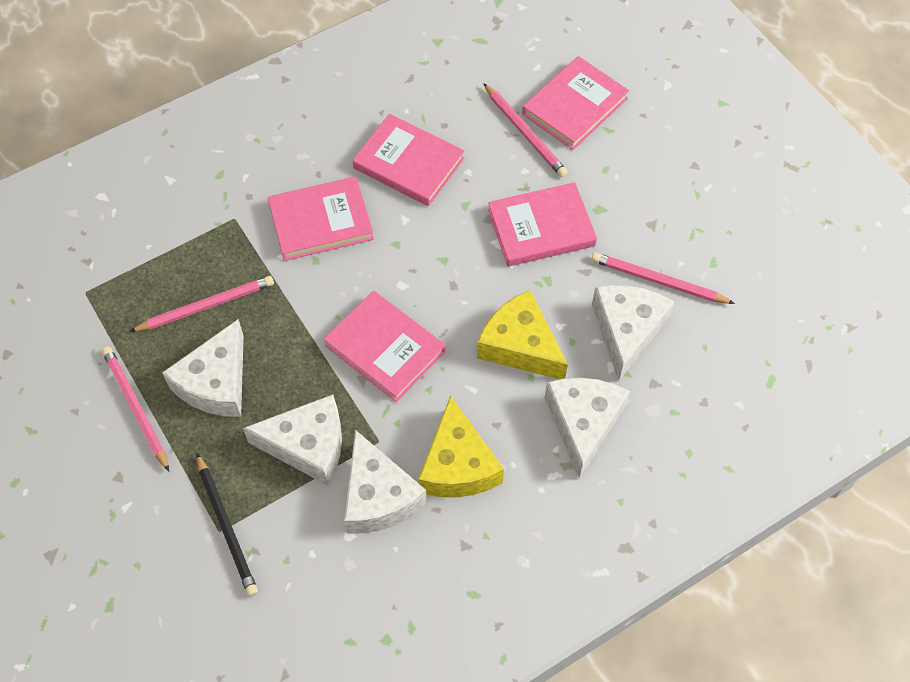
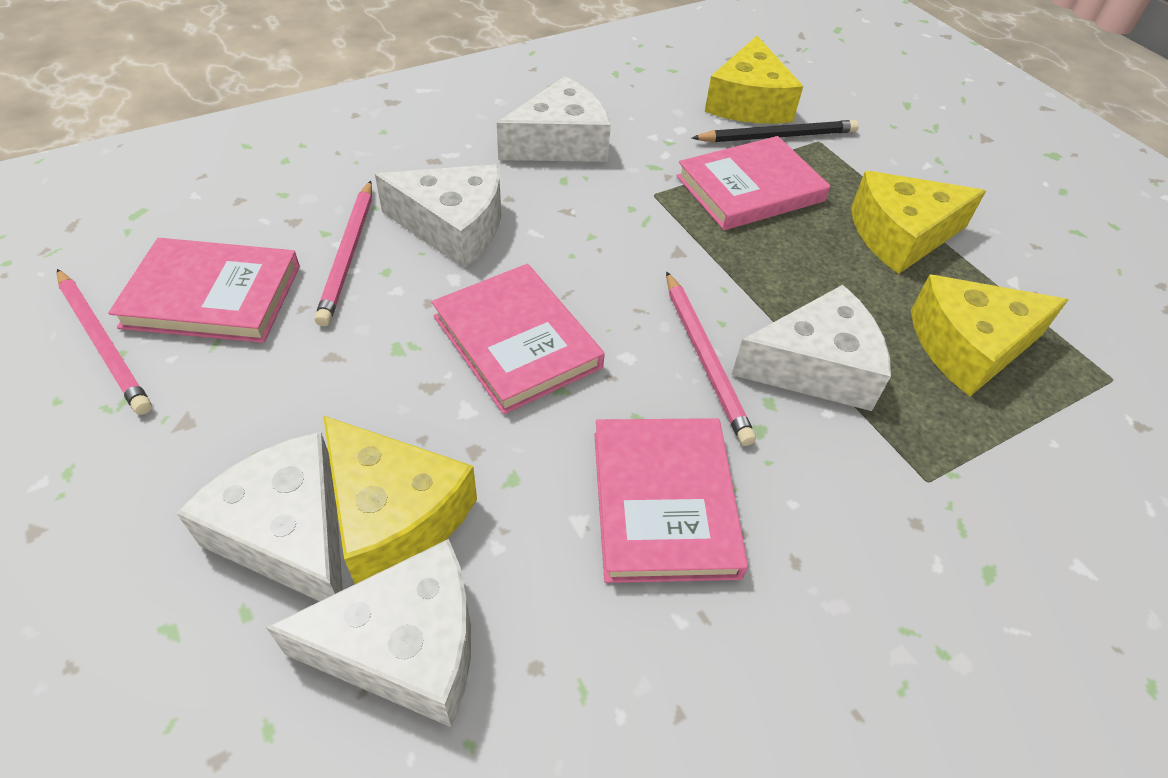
pink book: [268,177,374,261] [324,291,445,402] [352,114,464,206] [488,182,597,267] [522,56,629,150] = 5 -> [108,238,300,343] [431,264,605,414] [594,418,748,583] [677,136,830,230] = 4
pink pencil: [102,346,169,472] [129,276,274,332] [483,83,568,177] [592,252,735,304] = 4 -> [57,269,152,415] [315,181,372,326] [666,271,756,446] = 3
yellow cheese: [418,395,504,498] [477,290,568,379] = 2 -> [323,415,477,584] [705,36,803,124] [851,171,986,274] [911,275,1068,397] = 4

